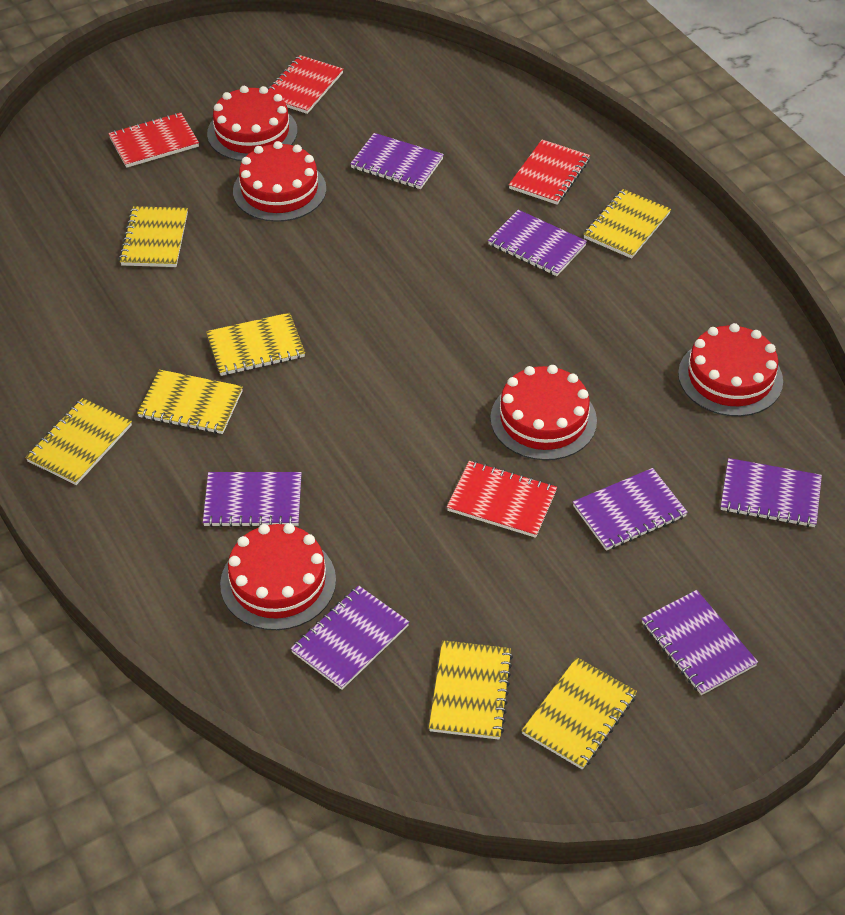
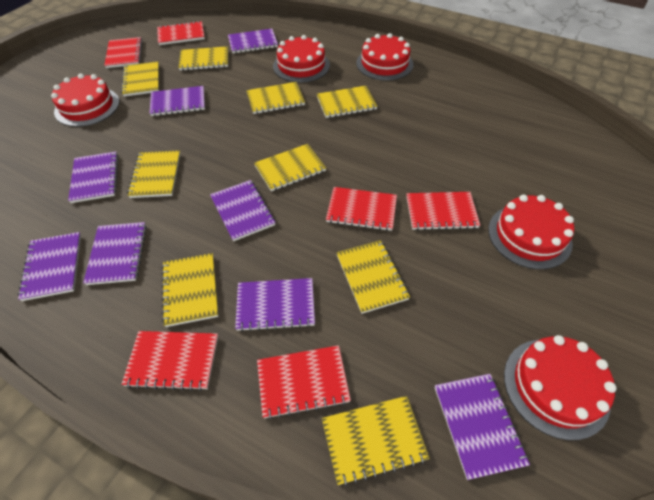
purple notebook: [203,472,302,527] [291,585,409,690] [350,133,444,189] [488,210,587,276] [573,468,688,551] [642,590,758,695] [721,458,822,527] = 7 -> [18,232,81,301] [68,151,119,203] [83,222,147,285] [150,86,205,116] [210,180,276,241] [228,29,278,53] [235,278,315,332] [435,374,530,480] = 8
red notebook: [108,113,199,168] [268,55,343,114] [447,461,557,538] [509,140,590,205] = 4 -> [104,37,143,68] [121,331,218,391] [157,21,205,45] [257,345,351,419] [326,187,397,231] [406,192,480,230] = 6
yellow notebook: [25,398,132,485] [119,206,188,267] [137,370,243,434] [206,313,305,376] [429,640,513,740] [522,657,637,770] [584,189,671,259] = 7 -> [121,61,159,97] [127,150,180,198] [162,253,218,327] [178,46,228,71] [246,82,305,114] [254,144,326,191] [317,86,378,118] [322,396,430,486] [336,240,410,314] = 9

